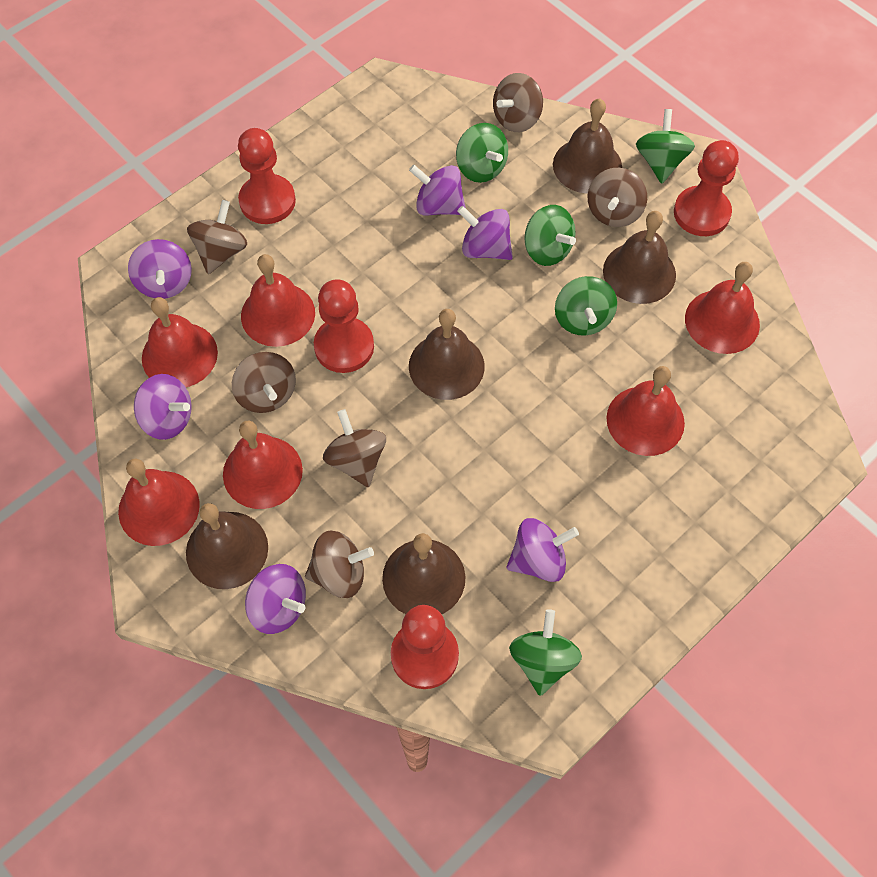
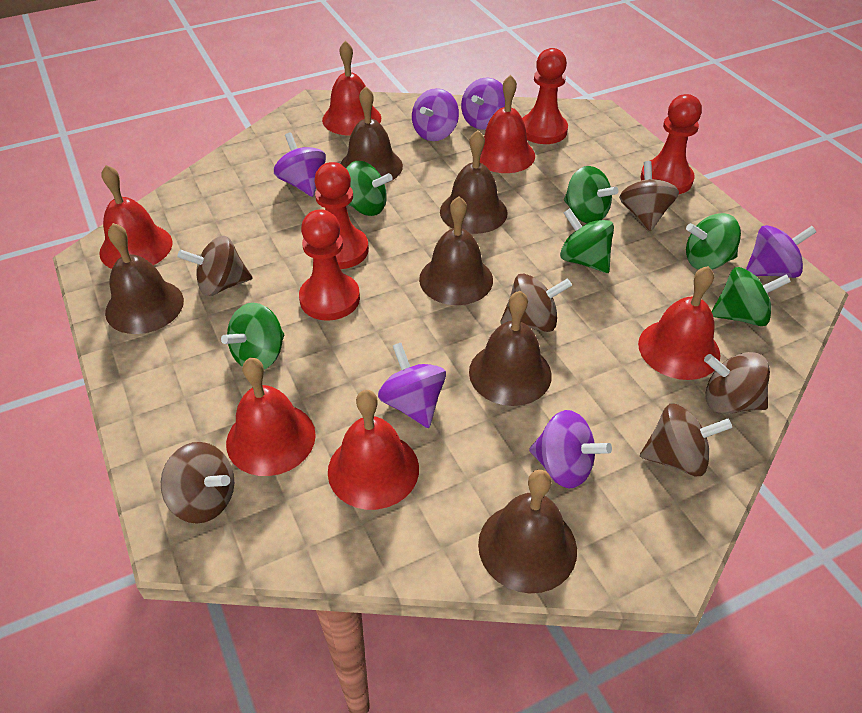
brown bell: [186,503,268,589] [382,533,466,614] [409,309,485,400] [553,98,622,194] [603,211,676,304] = 5 -> [105,223,184,334] [340,86,403,183] [419,196,493,305] [440,130,508,234] [469,291,552,406] [478,470,577,593] = 6
green spinning top: [456,123,508,183] [509,609,582,696] [524,205,576,266] [555,276,617,336] [636,109,695,184] = 5 -> [221,303,284,369] [346,161,393,216] [560,208,614,273] [564,166,618,223] [686,213,741,270] [711,267,791,326] = 6

